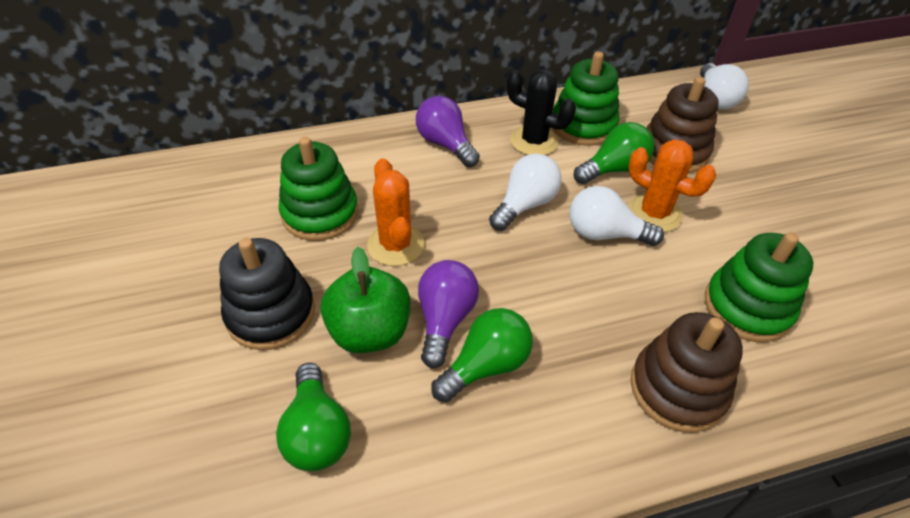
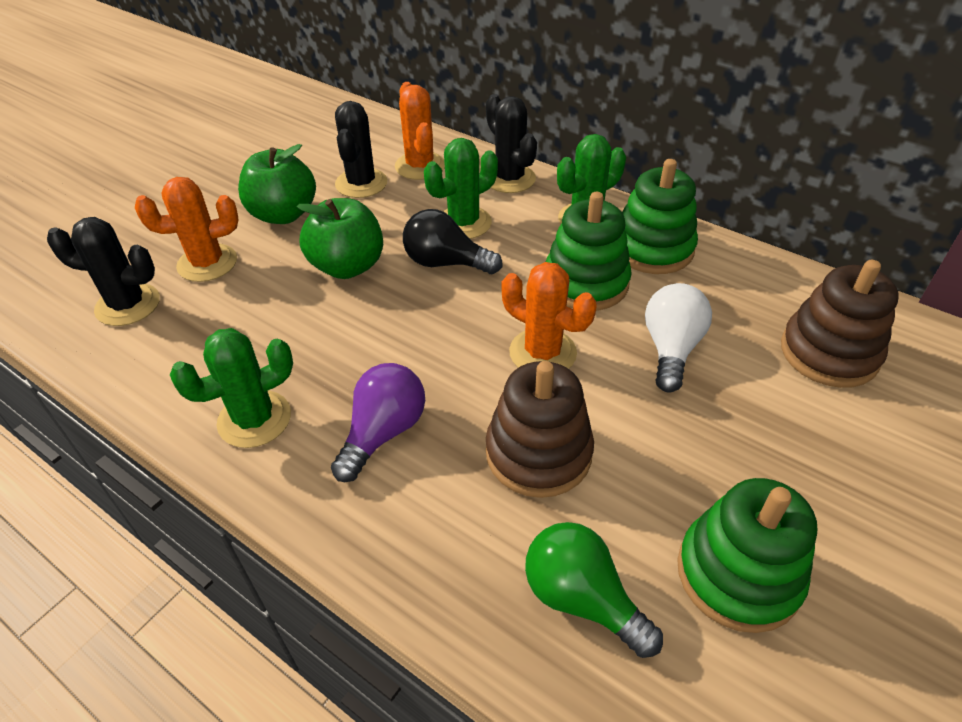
black cactus: [507,69,576,155] = 1 -> [47,217,160,326] [335,101,387,198] [486,94,537,193] = 3
black light bulb: none = 0 -> [403,209,502,274] = 1
black stacking toy: [219,238,315,350] = 1 -> none = 0
green apple: [321,247,411,353] = 1 -> [238,144,316,224] [297,198,383,279] = 2
green cactus: none = 0 -> [170,328,293,448] [424,138,498,239] [557,134,626,224] = 3
green light bulb: [276,363,351,471] [431,308,533,402] [573,122,654,184] = 3 -> [525,522,663,658] = 1
orange cactus: [367,158,425,266] [628,139,716,232] = 2 -> [135,177,238,282] [395,82,445,180] [502,262,597,369] = 3
purple light bulb: [416,96,480,167] [418,260,479,368] = 2 -> [331,363,425,482] = 1
white light bulb: [489,154,562,231] [570,186,664,246] [700,63,749,110] = 3 -> [645,283,712,393] = 1

